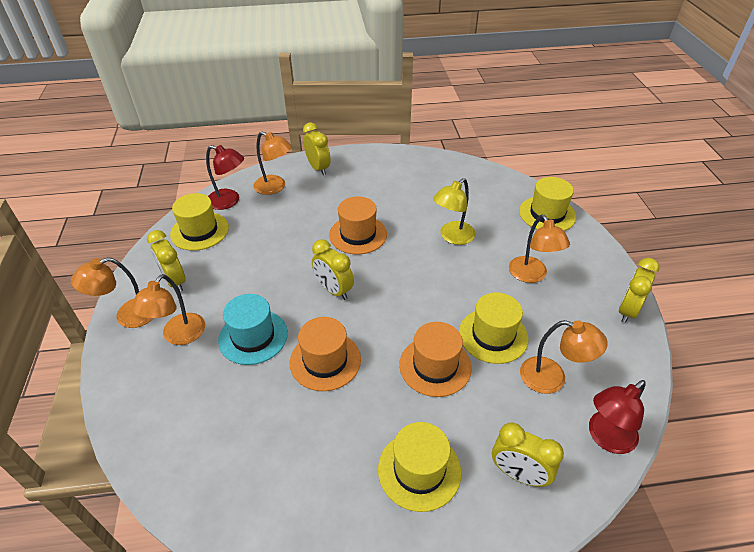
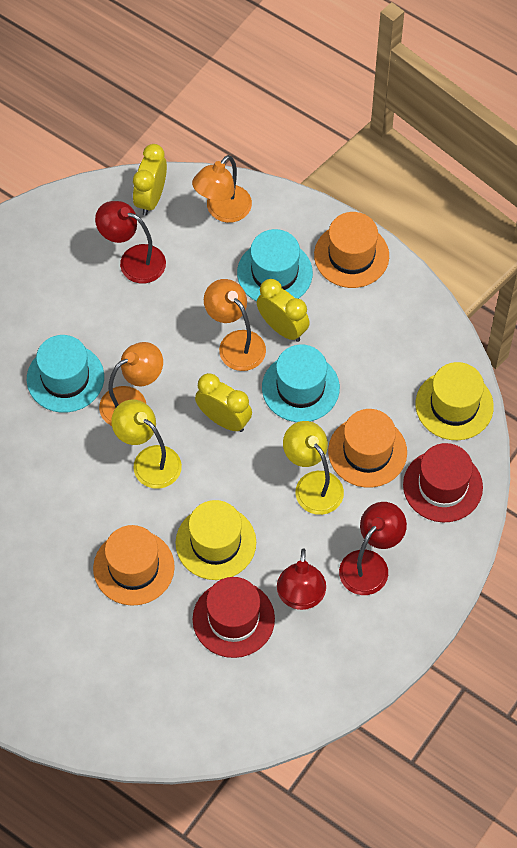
orange lamp: [71,257,153,328] [131,274,205,345] [253,131,292,195] [509,215,570,283] [520,320,608,394] = 5 -> [99,342,163,426] [192,155,252,223] [204,279,266,371] = 3
red hat: none = 0 -> [193,577,275,658] [403,443,483,522] = 2
red lamp: [206,145,244,210] [589,380,646,454] = 2 -> [95,201,166,283] [277,548,326,610] [339,502,407,595] = 3
turquoise hat: [218,294,288,365] = 1 -> [27,335,104,413] [237,229,313,302] [262,345,340,422] = 3
yellow clock: [147,230,186,292] [303,123,330,175] [312,239,354,300] [492,423,564,487] [619,258,660,323] = 5 -> [133,144,167,216] [195,373,252,432] [257,279,310,342] = 3
yellow hat: [170,193,229,251] [378,422,461,512] [459,292,529,364] [519,177,576,231] = 4 -> [175,500,256,580] [415,362,494,440] = 2
yellow lamp: [433,178,476,245] = 1 -> [111,400,182,489] [283,421,344,515] = 2

